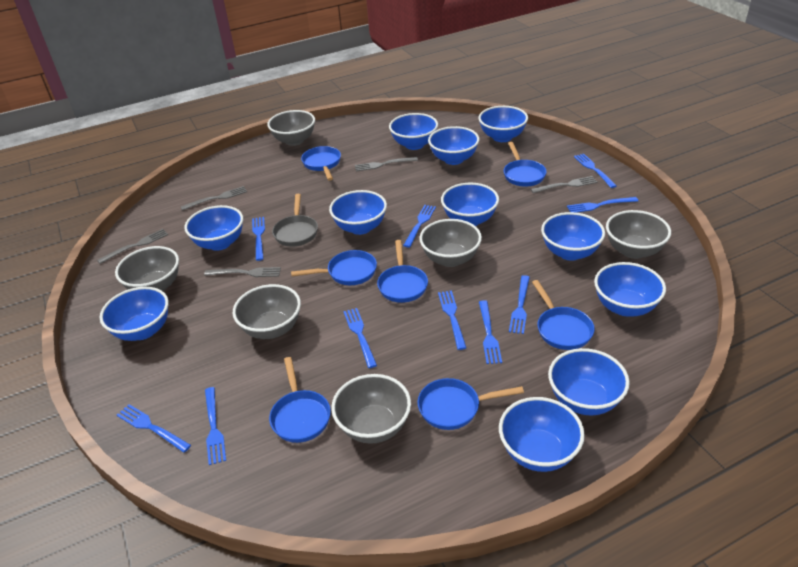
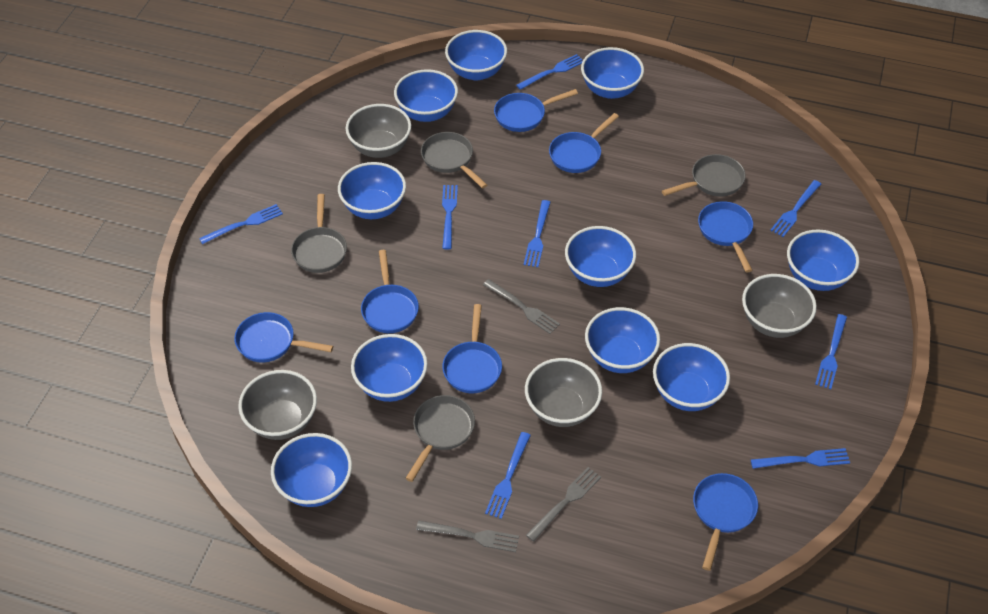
blue bowl: [99,287,169,341] [185,205,243,251] [329,190,387,235] [389,113,438,150] [428,126,479,165] [441,183,499,226] [478,106,528,142] [499,397,585,472] [541,212,605,261] [548,348,630,416] [594,262,666,317] = 11 -> [271,433,352,507] [338,162,406,219] [351,334,428,402] [394,69,458,122] [445,30,507,80] [565,226,636,287] [581,47,644,99] [585,307,660,373] [653,343,730,411] [787,229,859,291] = 10
blue fork: [117,404,191,453] [205,387,226,465] [252,217,265,261] [343,308,377,368] [403,205,436,248] [438,291,466,350] [479,300,502,364] [509,275,530,334] [567,197,638,213] [574,154,617,188] = 10 -> [199,204,283,244] [442,185,458,250] [485,432,531,519] [516,54,582,90] [524,200,551,267] [751,448,850,469] [770,180,821,237] [815,314,847,389] = 8
grey bowl: [115,246,179,291] [233,284,301,339] [267,110,315,146] [331,374,411,444] [419,219,482,267] [606,210,671,259] = 6 -> [238,370,317,440] [346,104,411,158] [525,358,602,427] [742,274,817,338] = 4
grey fork: [97,229,168,264] [181,186,247,211] [204,267,281,277] [355,157,418,171] [531,176,598,193] = 5 -> [416,521,519,552] [483,279,560,334] [526,467,601,542] = 3
grey pan: [272,194,318,246] = 1 -> [291,194,347,273] [405,395,475,482] [421,132,487,189] [662,154,746,196] = 4

